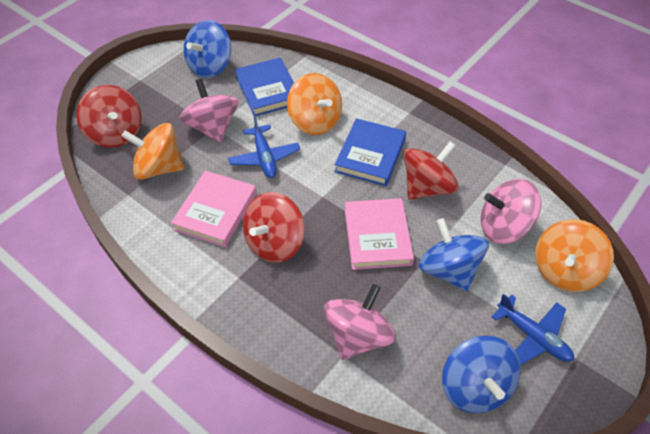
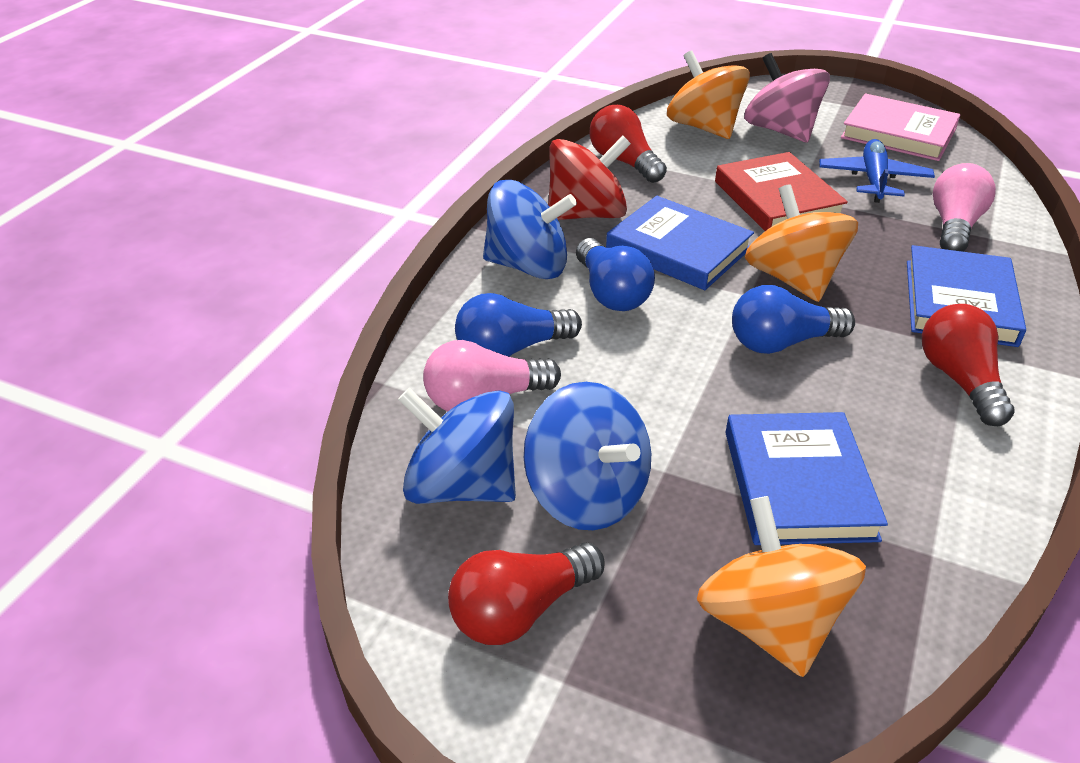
blue book: [235,58,294,116] [334,118,406,186] = 2 -> [606,196,754,290] [725,412,888,545] [907,245,1026,347] = 3
blue light bulb: none = 0 -> [455,293,582,357] [576,238,655,311] [732,285,855,354] = 3
blue plane: [228,115,300,178] [492,294,574,365] = 2 -> [819,139,935,203] = 1
pink book: [171,170,257,247] [345,198,414,270] = 2 -> [841,94,960,161] = 1
pink light bulb: none = 0 -> [423,340,561,411] [933,163,996,252] = 2
pink spinning top: [179,79,238,143] [324,284,396,360] [480,179,541,244] = 3 -> [744,53,830,143] = 1
red book: none = 0 -> [715,152,848,231] = 1
red light bulb: none = 0 -> [448,542,604,645] [590,105,667,183] [922,304,1015,426] = 3
red spinning top: [76,85,142,148] [243,192,305,263] [404,141,459,200] = 3 -> [548,136,631,220] = 1

